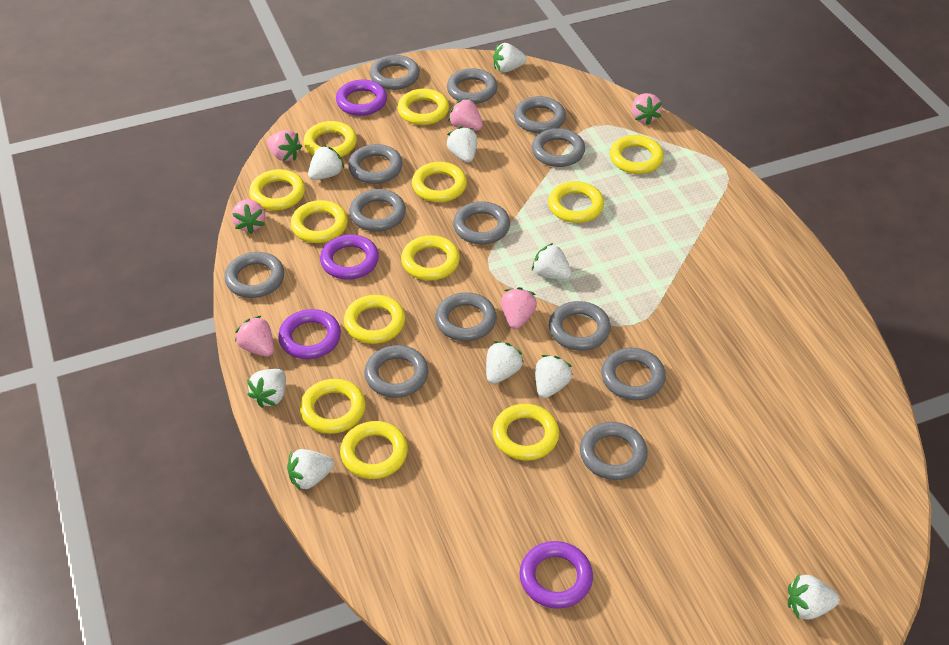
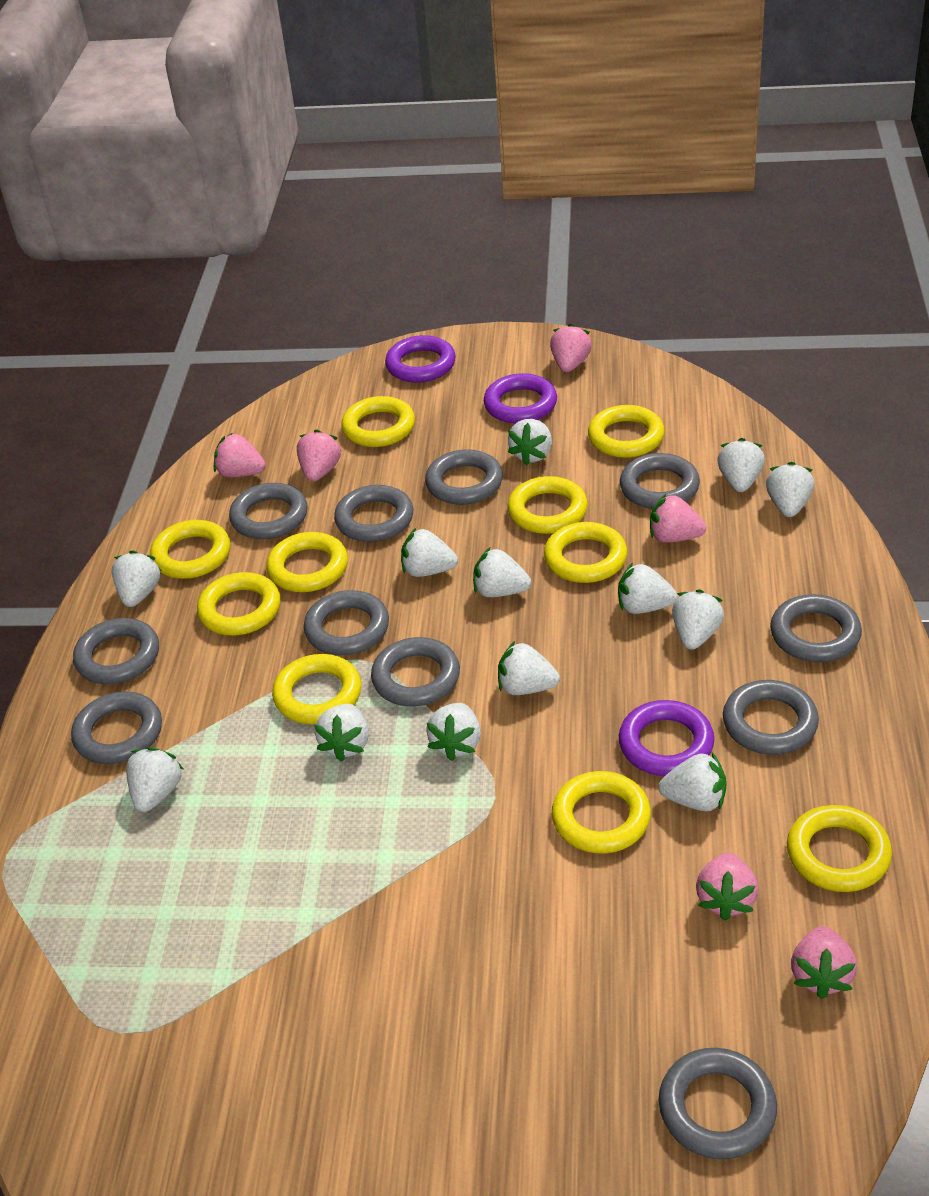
grey ring: [224,252,284,298] [348,144,403,184] [349,189,406,232] [365,345,429,398] [370,55,420,90] [435,292,497,341] [447,68,497,104] [453,201,510,244] [514,96,566,133] [532,128,585,167] [549,301,611,351] [580,422,648,480] [601,348,666,400] = 13 -> [71,692,162,764] [73,618,159,684] [229,483,308,539] [304,590,389,655] [334,485,413,542] [371,637,460,707] [425,449,503,505] [620,453,700,509] [659,1048,777,1159] [723,680,819,755] [770,594,862,662] = 11
purple ring: [278,309,341,359] [320,234,379,280] [336,80,387,116] [520,541,593,609] = 4 -> [385,335,456,383] [484,373,557,424] [619,700,714,776] = 3
white strawberry: [247,369,286,408] [287,449,334,491] [308,145,344,180] [446,126,477,163] [486,341,524,384] [493,43,527,73] [532,243,572,280] [535,355,573,398] [788,574,840,620] = 9 -> [112,550,161,607] [126,747,184,812] [314,704,369,762] [401,528,458,577] [426,703,481,761] [473,548,531,597] [498,641,560,695] [508,419,552,466] [618,562,677,614] [658,752,727,811] [672,589,724,650] [718,438,765,492] [766,462,814,517] = 13
yellow ring: [249,169,305,210] [291,200,348,243] [300,379,366,434] [303,121,357,157] [340,421,408,479] [344,295,405,344] [397,89,449,125] [401,235,460,281] [412,162,467,202] [493,404,559,461] [548,181,604,223] [610,135,664,174] = 12 -> [150,520,230,579] [197,572,281,635] [266,532,348,592] [272,654,362,724] [341,396,415,447] [507,476,588,534] [544,522,627,583] [552,771,651,854] [588,405,665,458] [787,805,892,892] = 10

